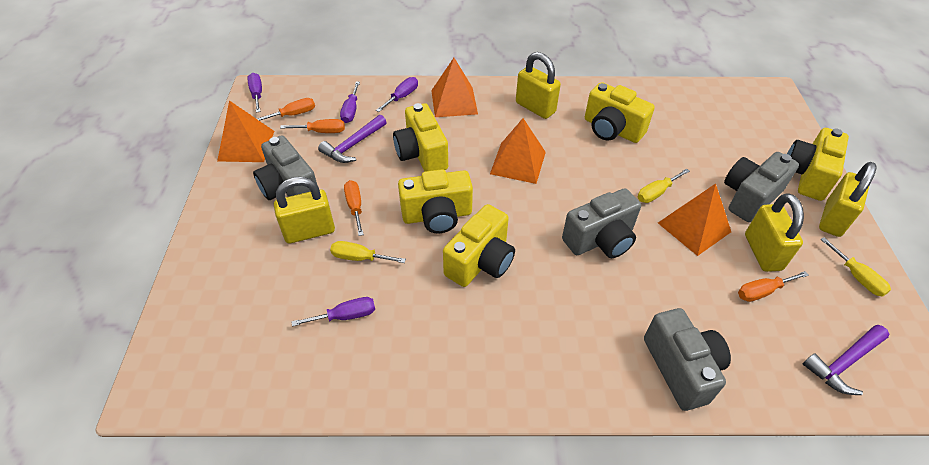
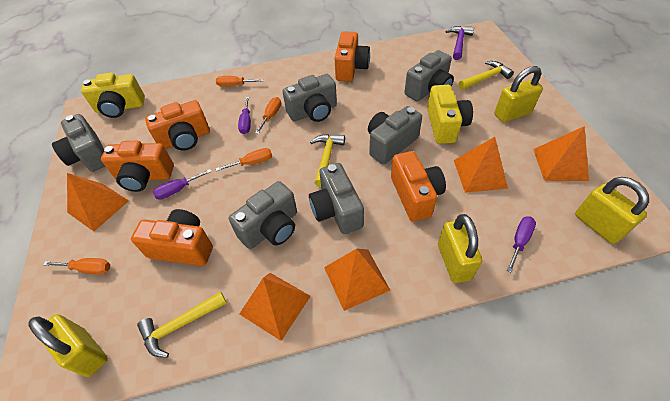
grey camera: [253,135,317,200] [562,188,641,258] [644,308,731,411] [724,152,799,222] = 4 -> [52,114,105,172] [229,181,297,249] [282,74,337,122] [309,163,364,234] [368,106,422,164] [404,50,454,101] = 6
orange camera: none = 0 -> [101,141,174,192] [131,209,213,266] [145,100,210,151] [335,31,370,82] [391,151,446,222] = 5
orange pyramid: [217,100,274,162] [431,58,478,117] [490,118,546,184] [658,184,731,256] = 4 -> [67,173,129,231] [239,273,311,341] [324,249,391,311] [454,137,508,193] [533,126,589,181] = 5
purple hammer: [318,115,387,163] [803,325,889,395] = 2 -> [446,26,474,60] = 1
purple screwdriver: [247,73,262,113] [291,297,375,326] [340,82,360,123] [376,77,418,112] = 4 -> [153,169,212,200] [238,97,251,134] [507,216,536,273] = 3
yellow camera: [393,103,448,172] [398,169,473,234] [443,204,515,287] [585,82,655,143] [787,128,849,201] = 5 -> [81,73,145,118] [427,85,473,144] = 2
yellow hammer: none = 0 -> [137,291,227,358] [310,134,345,187] [459,61,514,90] = 3
yellow screwdriver: [330,241,406,263] [637,168,690,203] [820,237,891,296] = 3 -> none = 0

